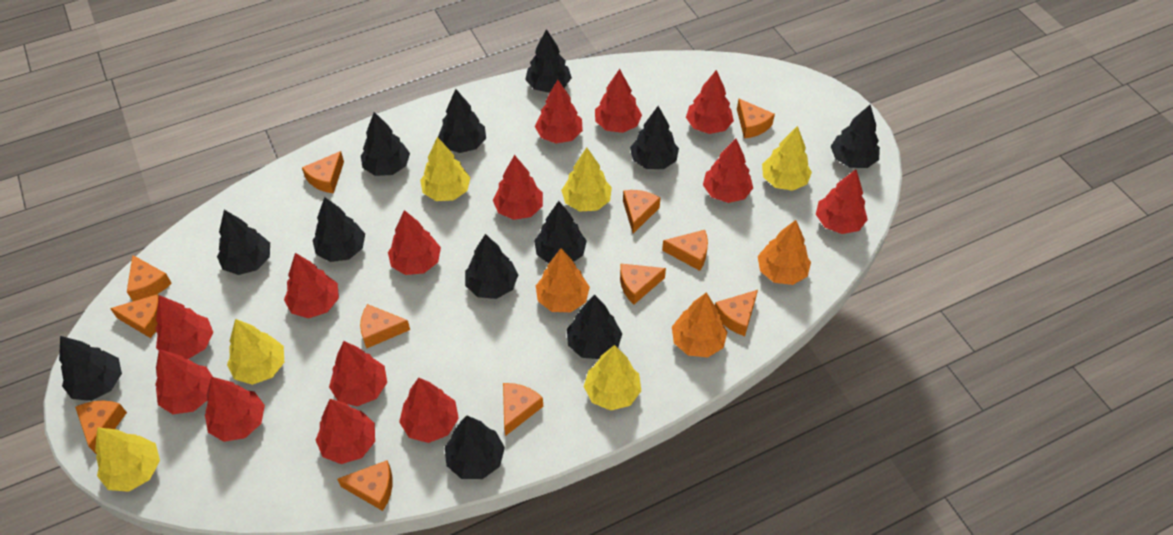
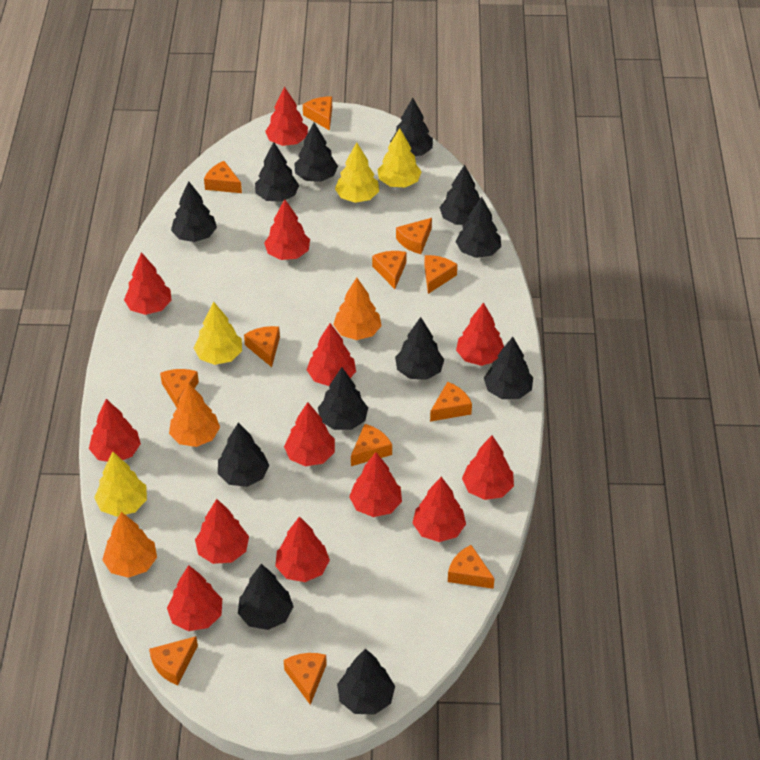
red tree: [155,295,214,359] [155,349,213,414] [205,377,265,442] [284,253,339,318] [316,399,375,464] [329,341,387,406] [388,210,441,275] [399,378,459,443] [493,155,543,220] [535,80,583,144] [595,69,642,133] [686,70,734,134] [703,138,753,203] [816,169,868,234] = 14 -> [89,399,141,462] [124,252,172,315] [167,565,222,631] [195,499,249,564] [264,199,310,260] [265,87,308,146] [275,516,330,582] [284,402,335,466] [307,323,356,386] [349,452,402,517] [413,477,466,542] [456,302,504,366] [462,435,514,500] = 13
yellow tree: [95,427,160,492] [227,319,284,385] [420,137,470,201] [561,148,612,212] [584,345,641,411] [762,126,812,191] = 6 -> [94,452,147,517] [194,302,242,365] [335,142,379,203] [378,128,422,188] = 4

